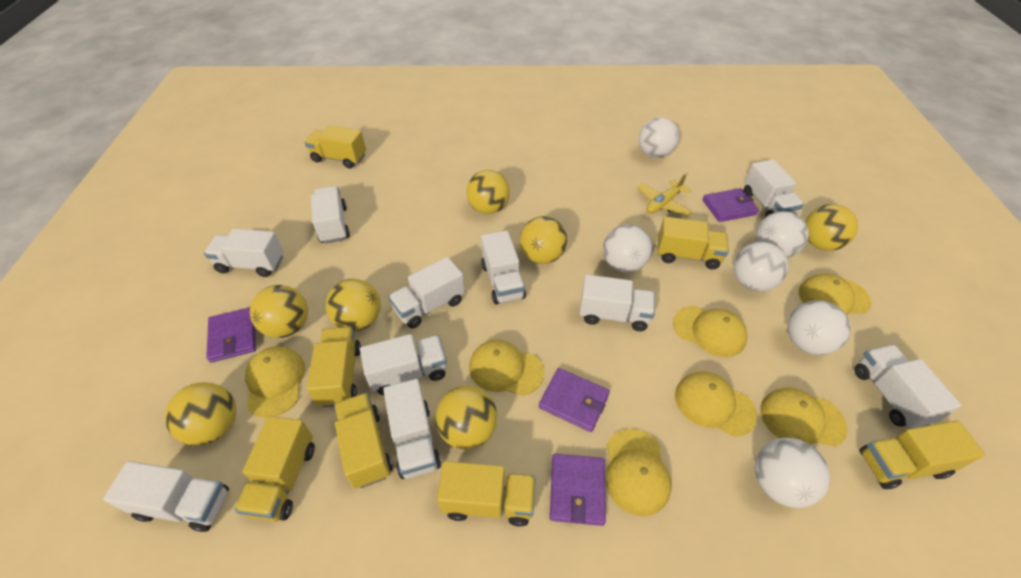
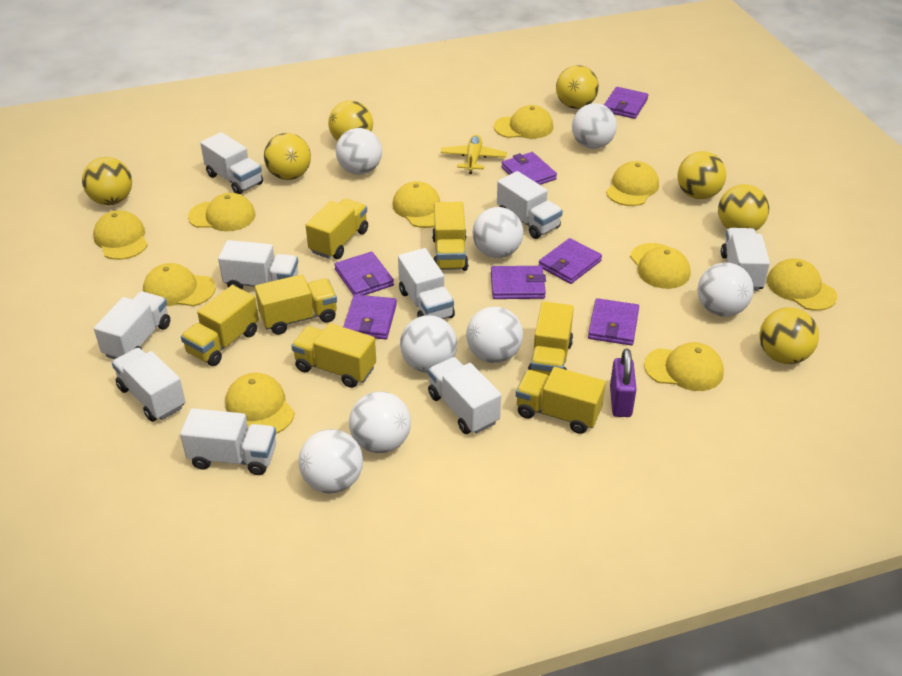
purple padlock: none = 0 -> [610,349,637,417] = 1
purple wallet: [206,307,256,363] [539,368,610,432] [550,454,606,526] [702,188,759,222] = 4 -> [334,252,394,295] [343,295,397,339] [491,266,546,299] [501,152,557,185] [538,238,602,284] [588,298,639,345] [604,87,648,119] = 7
white ball: [603,224,652,273] [639,117,679,158] [733,242,788,291] [755,438,830,508] [756,211,809,258] [787,300,851,355] = 6 -> [298,429,363,494] [336,128,382,175] [349,391,411,453] [400,315,457,373] [466,306,523,363] [472,207,523,258] [572,103,617,149] [698,263,754,317] = 8
white truck: [103,461,229,532] [204,229,284,277] [311,186,350,244] [360,334,447,395] [383,379,441,479] [388,257,465,328] [481,230,526,305] [579,274,655,331] [744,160,804,217] [854,344,961,429] = 10 -> [94,291,170,360] [112,348,185,422] [180,408,276,475] [200,132,263,194] [218,240,298,289] [398,248,455,319] [428,357,501,434] [497,171,563,239] [721,228,770,291] = 9
yellow cap: [245,346,305,418] [469,340,544,396] [606,429,672,516] [673,306,748,357] [675,371,757,437] [760,387,848,447] [799,274,871,315] = 7 -> [93,210,148,260] [143,263,216,306] [188,193,256,231] [225,373,295,434] [392,181,440,228] [494,105,553,139] [606,161,659,206] [630,243,690,289] [644,342,724,391] [767,259,837,311] = 10

